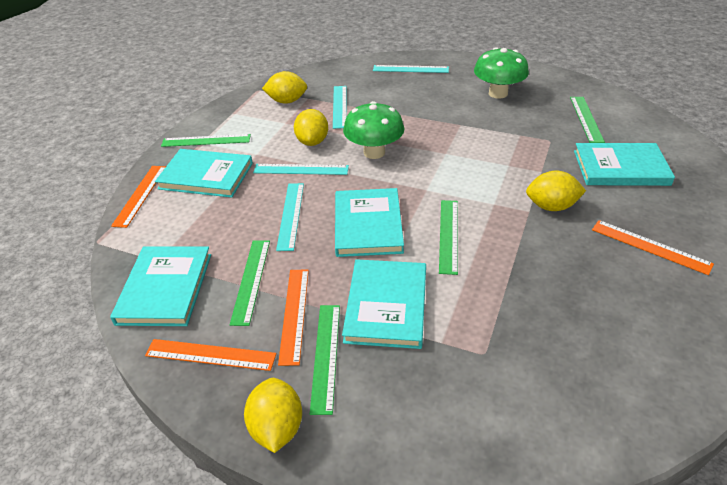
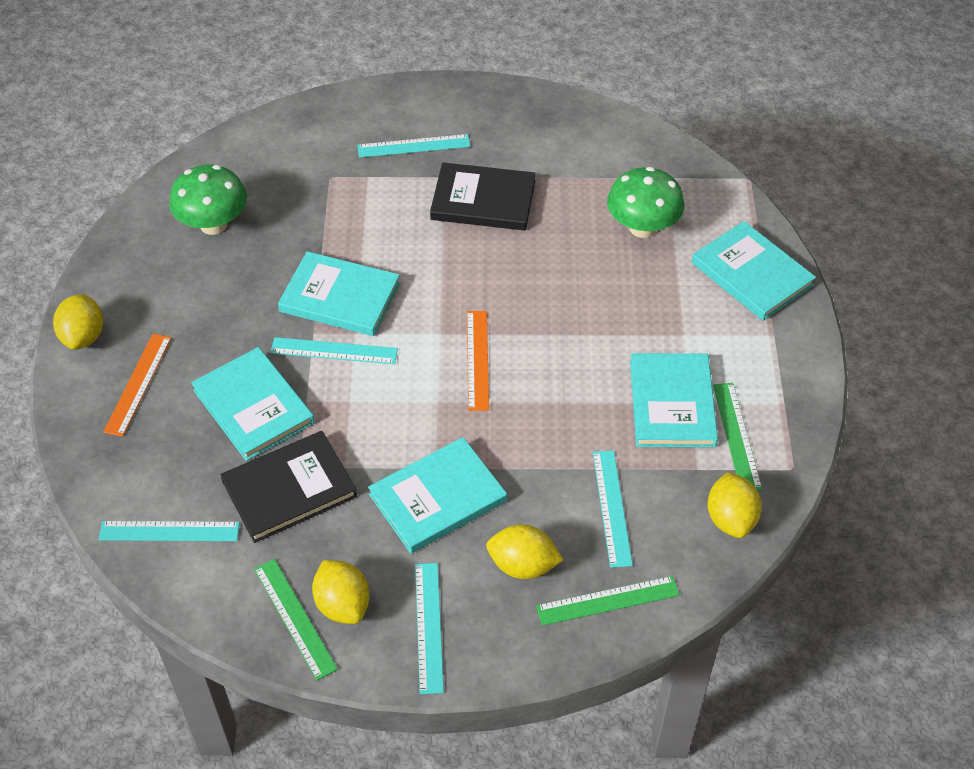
black book: none = 0 -> [220,431,358,543] [430,162,536,230] = 2
green ruler: [161,134,251,147] [230,240,270,326] [310,305,340,415] [439,200,458,275] [570,97,605,143] = 5 -> [254,559,338,680] [536,576,680,626] [713,383,762,491] = 3
orange ruler: [111,166,166,228] [145,339,276,371] [278,269,309,366] [592,220,714,275] = 4 -> [103,334,171,437] [467,311,489,411] = 2
turquoise ruler: [253,164,349,175] [276,183,304,251] [333,86,347,129] [373,65,449,73] = 4 -> [99,521,240,541] [270,337,398,364] [357,134,470,158] [415,563,444,694] [593,450,633,568] = 5

